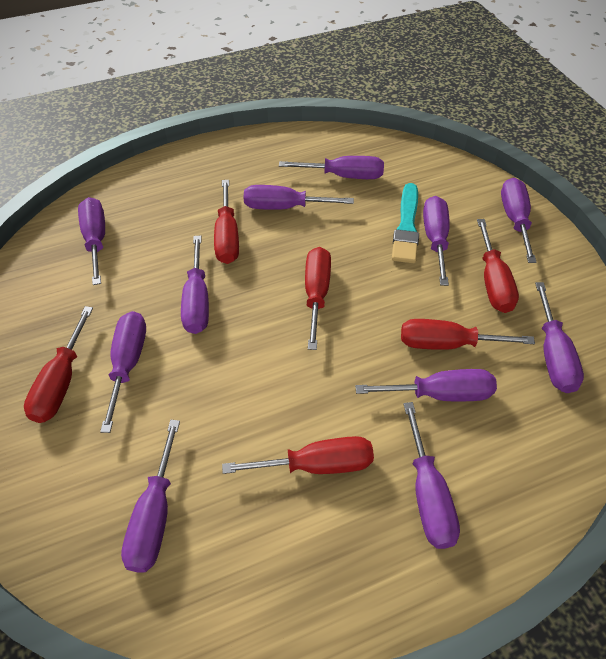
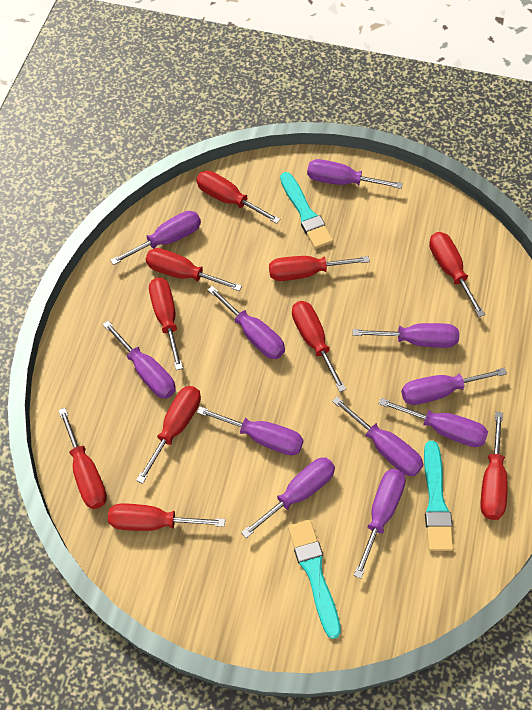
red screwdriver: [24,306,93,423] [214,180,239,264] [222,436,374,474] [305,247,331,350] [401,319,535,350] [477,219,519,313] = 6 -> [58,408,107,509] [108,504,225,531] [136,386,201,484] [146,248,242,291] [149,278,183,370] [196,171,280,224] [269,256,370,281] [292,301,346,392] [429,232,485,317] [481,412,507,520] = 10
turquoise brush: [392,183,419,263] = 1 -> [280,172,333,249] [288,520,341,639] [424,441,453,551] = 3

